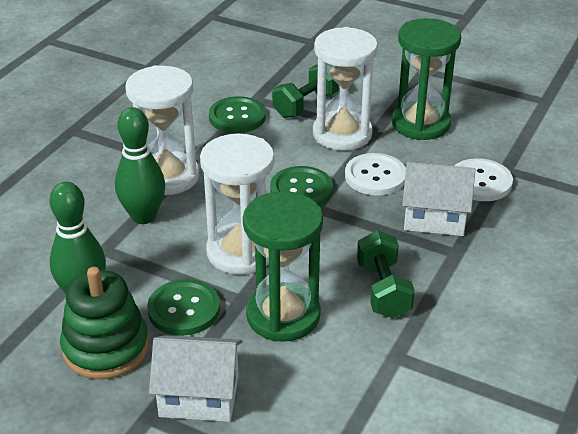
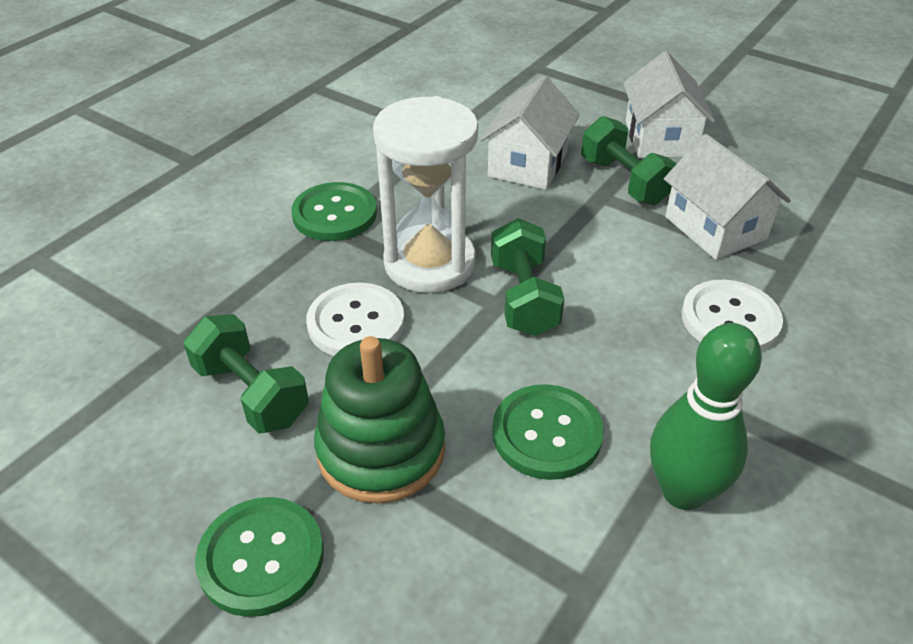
green bowling pin: [49,182,106,294] [115,107,165,224] = 2 -> [650,323,762,510] = 1
green dumbbell: [272,64,339,118] [357,230,415,318] = 2 -> [183,314,309,433] [491,218,565,336] [581,116,677,205] = 3
green hourglass: [243,191,323,342] [392,18,461,140] = 2 -> none = 0
white hourglass: [126,65,199,195] [200,134,275,275] [313,27,378,151] = 3 -> [373,96,478,293] = 1
white house: [149,335,242,422] [402,162,475,236] = 2 -> [480,75,580,190] [623,51,715,158] [664,134,791,260] = 3

